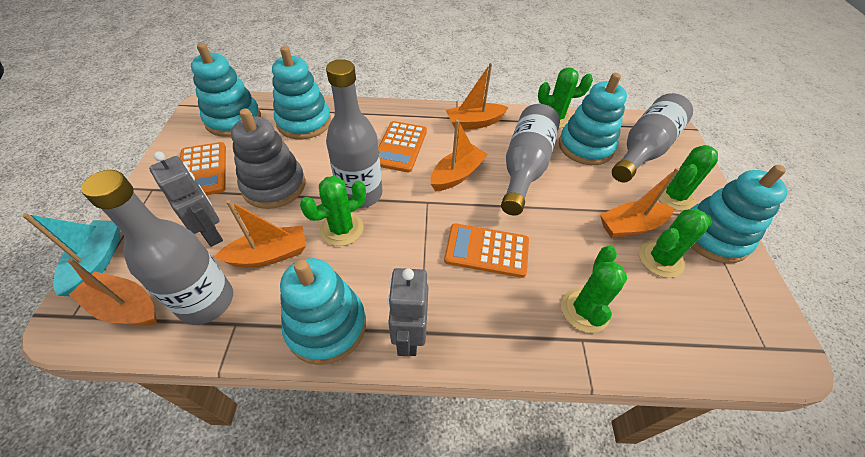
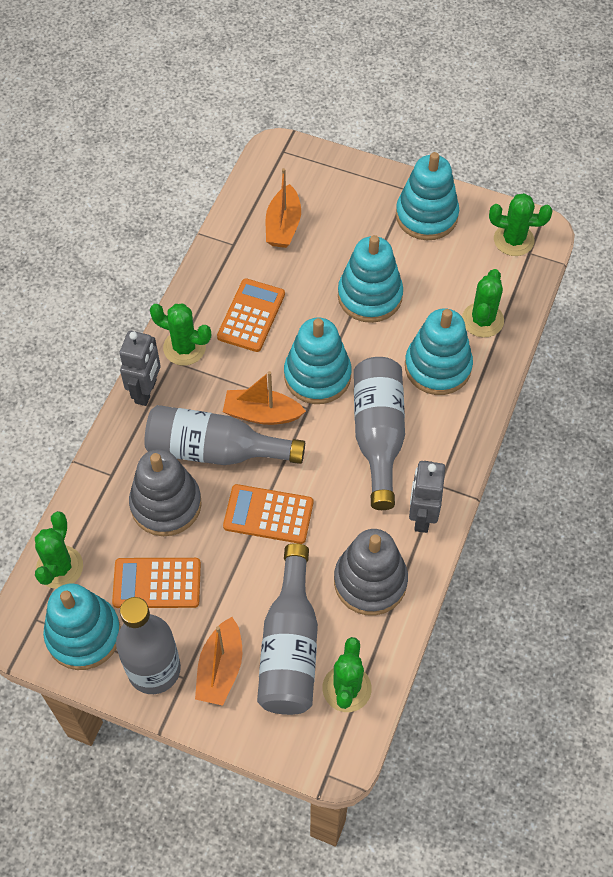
grey stacking toy: [231,108,306,209] = 1 -> [129,449,202,536] [334,529,408,615] = 2
orange boat: [67,258,157,325] [214,200,306,267] [431,120,488,191] [446,63,509,130] [600,168,680,238] = 5 -> [195,617,242,706] [223,371,306,425] [266,168,301,248] = 3
turquoise boat: [22,213,120,297] = 1 -> none = 0

